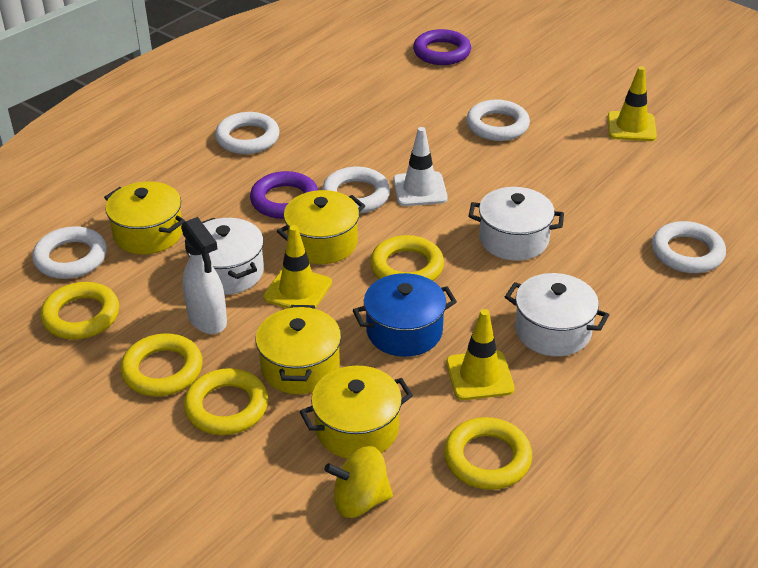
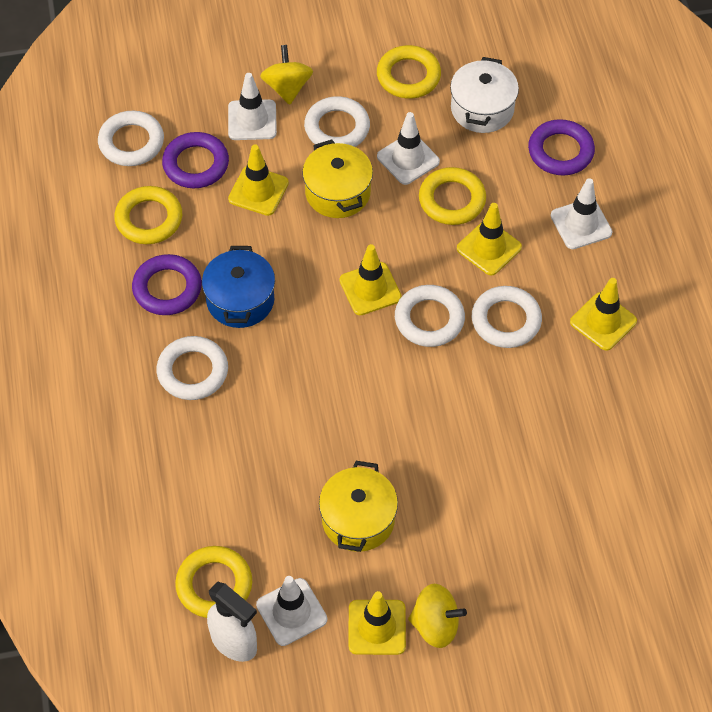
purple ring: [250,171,318,219] [413,29,471,65] = 2 -> [132,254,202,315] [162,132,229,188] [528,119,595,176] = 3
white pot: [185,218,264,295] [468,187,564,261] [505,273,609,356] = 3 -> [450,57,519,133] = 1
white traffic cone: [393,127,448,206] = 1 -> [228,73,277,140] [256,576,327,646] [377,112,440,185] [551,178,613,249] = 4
yellow pot: [104,181,185,255] [256,305,341,394] [277,190,365,264] [300,365,413,458] = 4 -> [302,140,373,218] [319,461,398,552] = 2
yellow ring: [40,282,119,340] [120,333,203,396] [184,368,268,435] [370,235,444,281] [444,417,532,490] = 5 -> [114,186,182,244] [175,546,252,618] [377,45,441,99] [419,167,486,225] = 4
yellow spinning top: [324,446,393,518] = 1 -> [260,45,313,105] [408,584,467,648] = 2
yellow traffic cone: [263,225,332,309] [446,309,515,400] [608,66,657,141] = 3 -> [228,144,289,216] [340,244,402,315] [349,591,406,655] [457,203,522,276] [570,278,637,351] = 5

